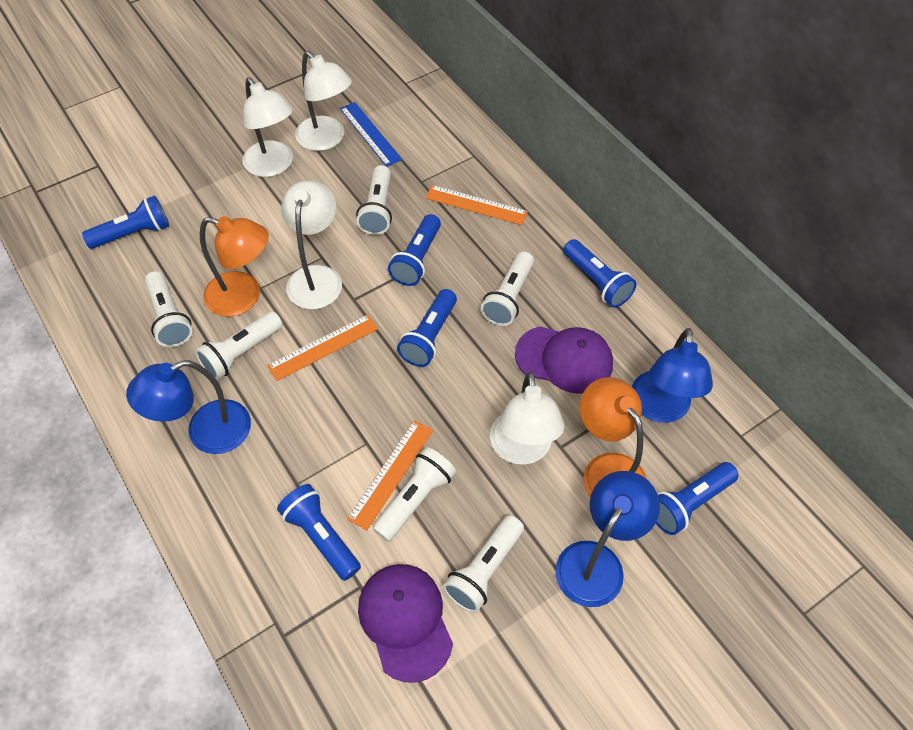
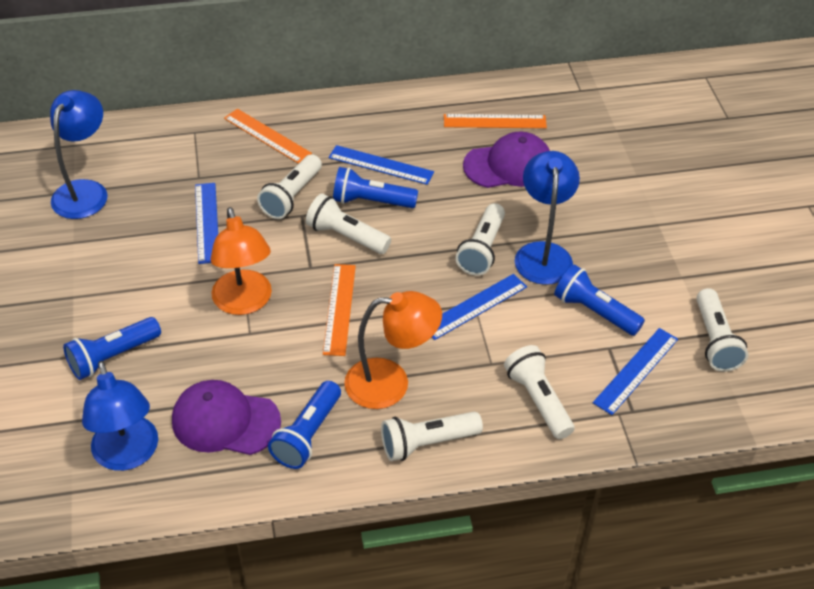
blue flashlight: [82,195,169,249] [277,484,361,581] [388,214,441,286] [397,289,457,367] [563,239,637,308] [656,462,739,535] = 6 -> [63,317,161,380] [268,381,341,469] [333,167,418,208] [554,265,645,336] = 4
blue ruler: [340,102,402,167] = 1 -> [195,183,218,264] [329,145,434,185] [432,274,527,340] [593,328,678,415] = 4
white lamp: [242,77,293,177] [281,181,342,309] [295,51,352,151] [490,371,565,465] = 4 -> none = 0

